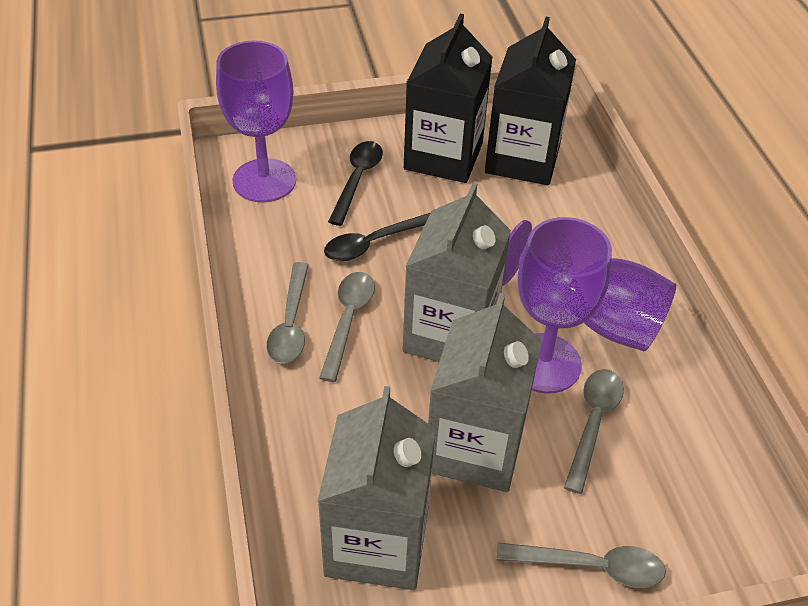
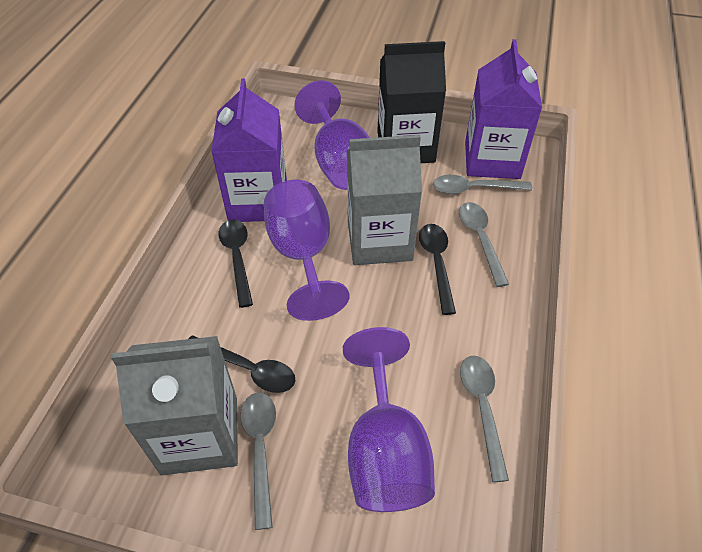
black carton: [404,14,493,183] [485,17,576,185] = 2 -> [377,41,446,163] = 1
black spoon: [324,213,430,261] [328,141,383,226] = 2 -> [188,335,296,393] [219,219,253,308] [419,224,456,315] = 3
grey carton: [318,386,436,590] [403,183,511,362] [428,293,542,492] = 3 -> [111,336,238,475] [347,135,422,265] = 2
purple carton: none = 0 -> [211,78,287,222] [465,39,542,179] = 2

